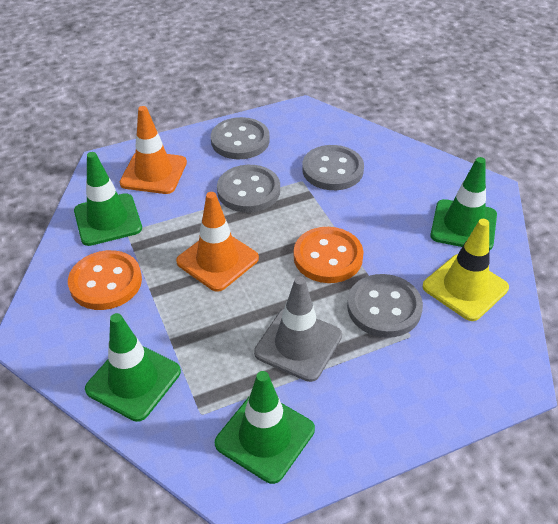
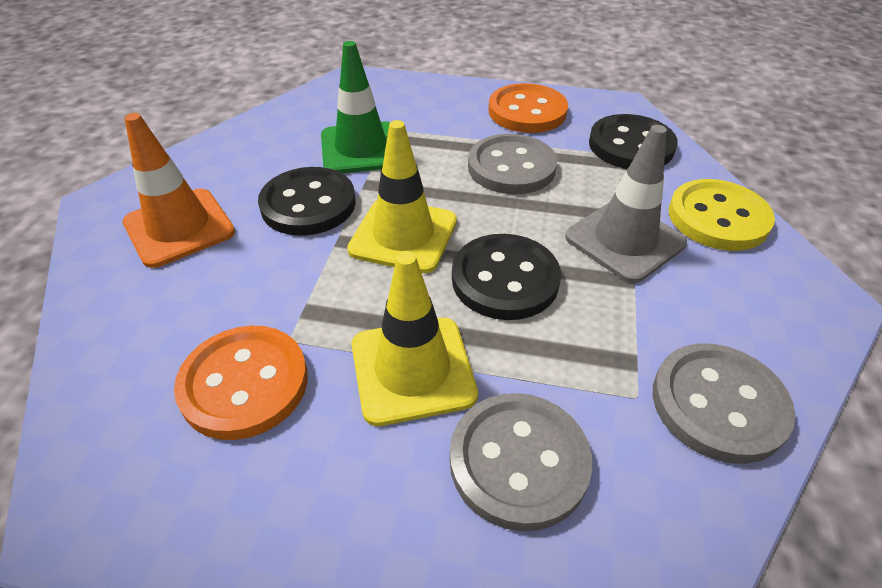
black button: none = 0 -> [258,167,356,236] [452,234,561,320] [589,114,678,169] = 3
green traffic cone: [74,152,142,246] [85,313,181,422] [215,371,315,484] [430,157,497,250] = 4 -> [321,41,390,173] = 1
grey button: [211,117,270,159] [217,165,280,213] [302,145,364,190] [347,274,423,338] = 4 -> [450,393,592,531] [468,134,557,194] [653,343,795,464] = 3
orange traffic cone: [120,106,187,194] [176,192,259,292] = 2 -> [122,113,235,268] = 1
yellow button: none = 0 -> [669,179,775,251] = 1
yellow traffic cone: [423,219,509,321] = 1 -> [347,120,457,273] [352,251,478,426] = 2

